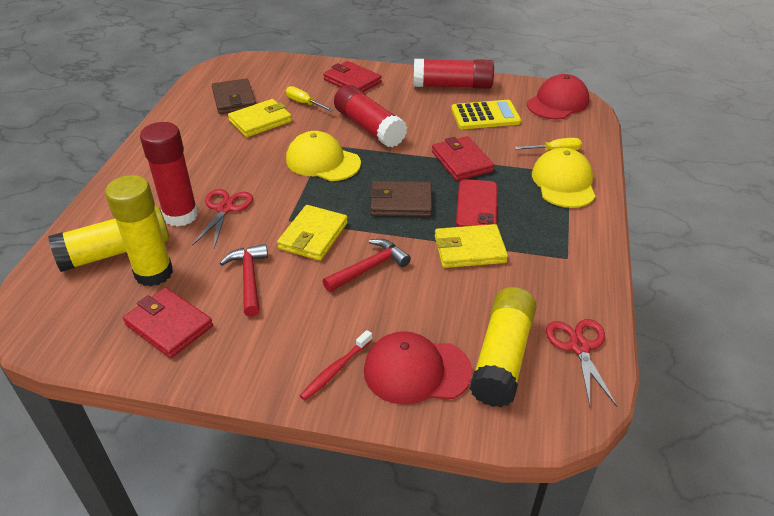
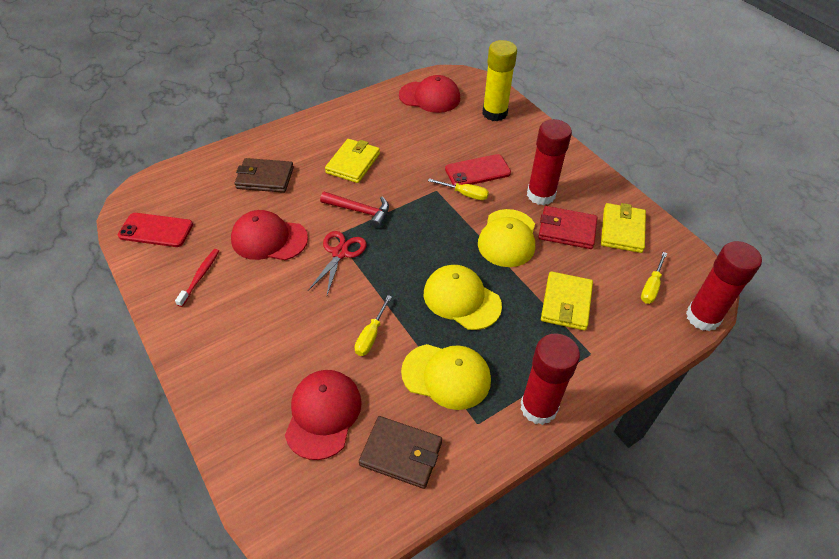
red cap: [364,331,472,405] [527,74,590,119] = 2 -> [231,210,308,260] [285,370,362,460] [399,75,460,113] = 3
red hammer: [220,244,268,317] [323,239,411,292] = 2 -> [320,192,389,229] = 1
red phone: [456,179,497,227] = 1 -> [118,213,193,247] [445,154,511,186] = 2
red scissors: [192,189,253,248] [546,319,617,406] = 2 -> [308,231,367,295] = 1
red wallet: [123,287,213,358] [323,61,381,92] [432,136,494,181] = 3 -> [538,206,597,249] = 1
yellow calculator: [451,100,521,129] = 1 -> none = 0
yellow cap: [286,131,361,181] [532,148,596,208] = 2 -> [401,344,491,410] [424,265,502,330] [478,209,535,267] = 3
yellow glue stick: [48,206,169,272] [105,175,173,287] [469,287,537,407] = 3 -> [483,40,517,121] = 1
yellow screwdriver: [286,86,333,112] [515,138,582,151] = 2 -> [355,295,392,356] [428,178,489,200] [641,252,667,304] = 3

